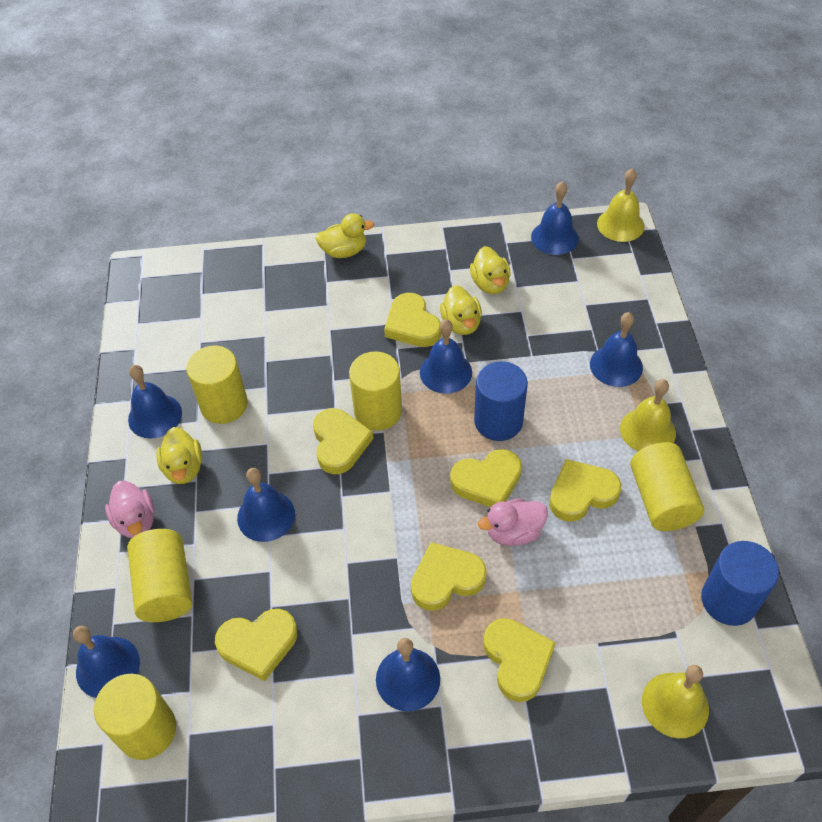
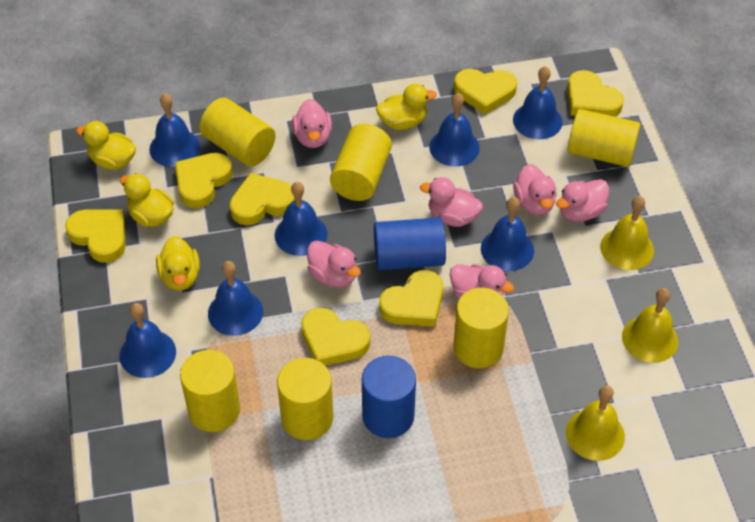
pink duck: [105,481,155,538] [478,498,548,546] = 2 -> [292,99,332,148] [307,241,361,288] [420,177,483,227] [450,264,514,299] [513,164,557,215] [556,179,609,222] = 6
yellow cylinder: [94,674,176,760] [127,529,192,622] [186,346,248,424] [349,351,402,430] [630,442,704,531] = 5 -> [180,350,240,432] [200,98,275,167] [277,358,333,440] [330,124,392,201] [453,287,509,368] [568,109,641,167] = 6

